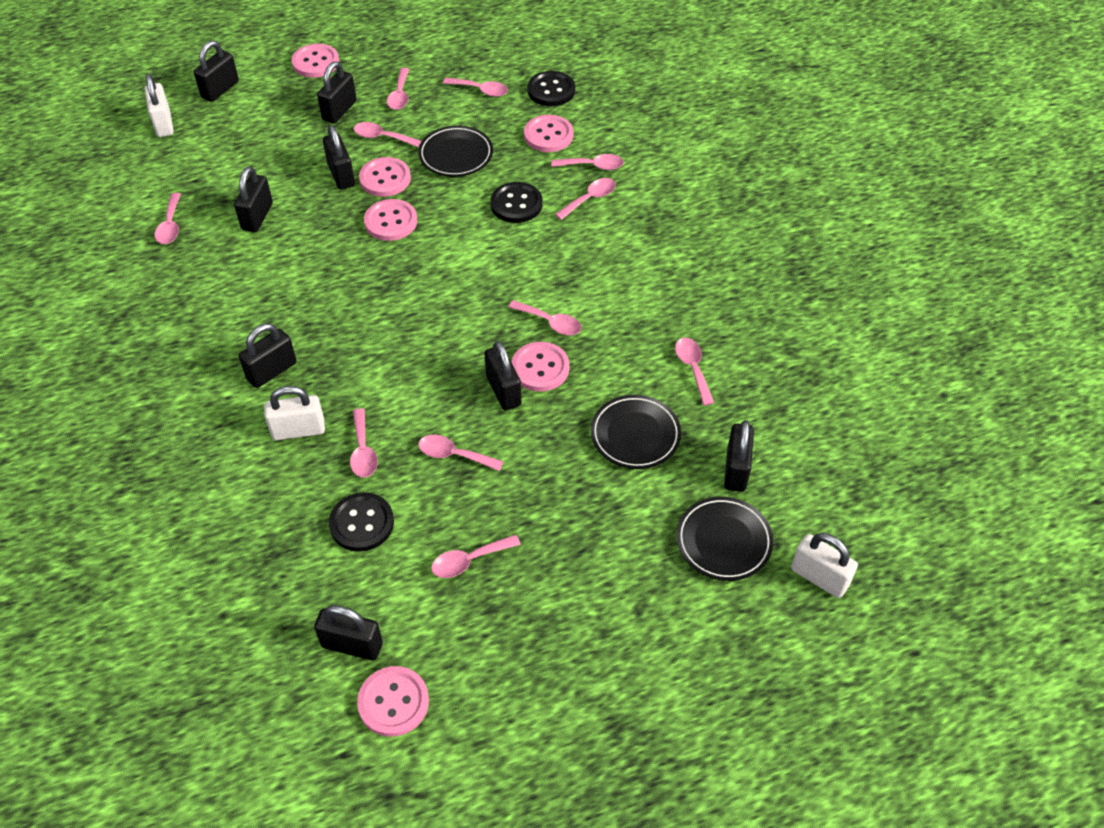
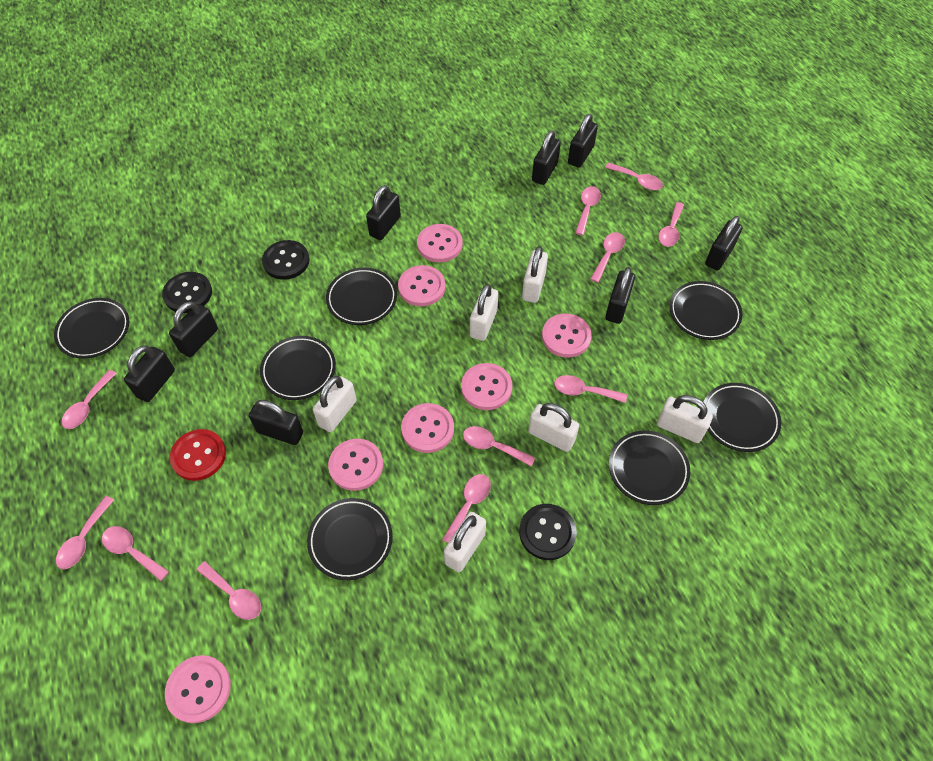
black plate: [418,126,493,177] [591,395,681,469] [676,496,773,581] = 3 -> [54,298,129,359] [260,336,336,400] [307,498,393,580] [326,268,397,325] [609,431,690,505] [669,281,742,340] [704,383,781,452] = 7
pink button: [291,44,339,78] [357,666,429,737] [359,157,411,197] [364,199,417,241] [511,342,570,392] [524,115,573,152] = 6 -> [165,655,231,723] [328,439,383,491] [398,265,445,306] [401,403,454,453] [417,224,463,262] [461,363,512,410] [542,314,592,358] = 7
red button: none = 0 -> [170,429,226,481] = 1
white padlock: [145,74,174,137] [264,386,325,440] [791,533,858,598] = 3 -> [313,376,357,432] [444,512,486,572] [470,284,498,341] [522,246,548,303] [528,403,579,452] [657,395,713,443] = 6

